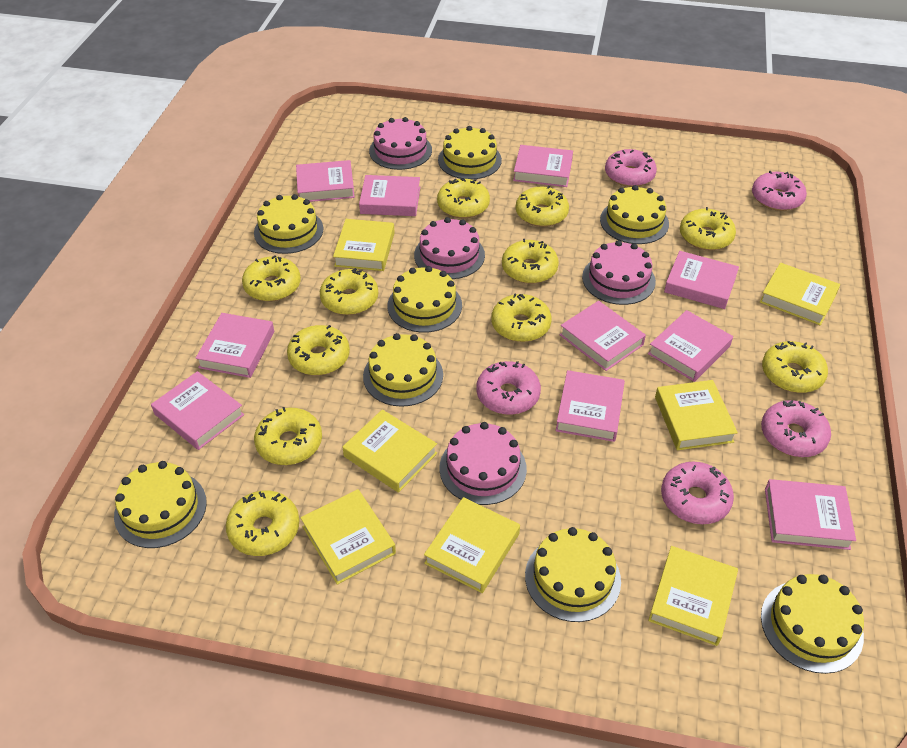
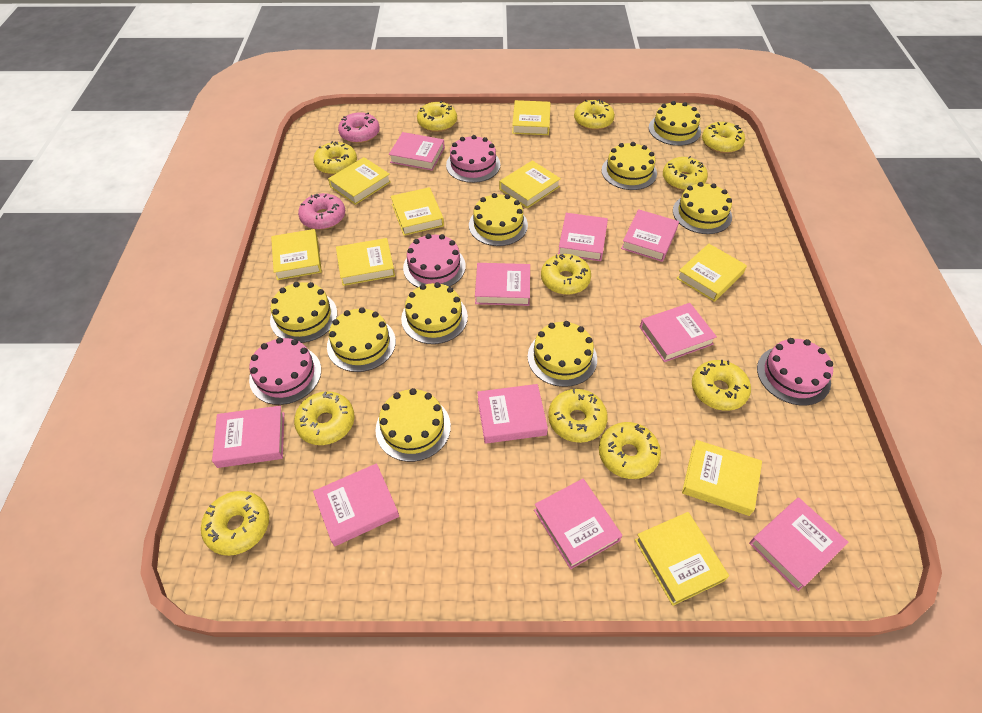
pink donut: [476,361,541,415] [605,149,657,187] [661,462,734,524] [752,171,807,211] [761,400,831,457] = 5 -> [298,193,345,230] [338,112,380,143] = 2
yellow book: [301,489,396,585] [333,219,395,271] [343,409,437,493] [424,497,520,593] [648,546,738,646] [655,380,738,450] [760,263,840,325] = 7 -> [271,229,322,280] [328,157,391,205] [336,238,395,286] [391,187,444,236] [499,160,561,208] [512,100,551,135] [635,512,729,606] [676,243,747,302] [682,440,762,516] = 9
yellow cake: [114,461,207,548] [254,194,323,254] [363,333,443,407] [387,266,462,333] [438,126,502,179] [525,527,621,622] [600,185,669,244] [761,574,864,674] = 8 -> [270,282,337,343] [327,307,396,372] [375,388,451,462] [401,282,468,344] [469,193,528,246] [528,321,597,387] [602,142,657,190] [649,101,701,146] [673,182,732,234] = 9

